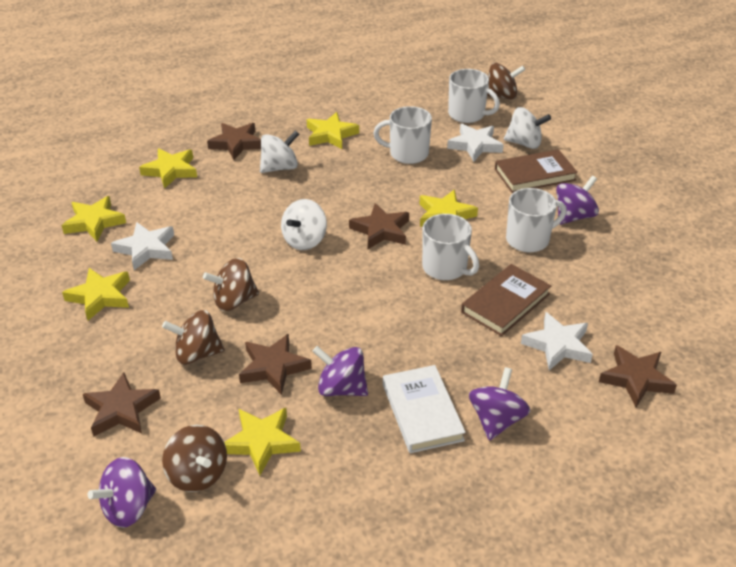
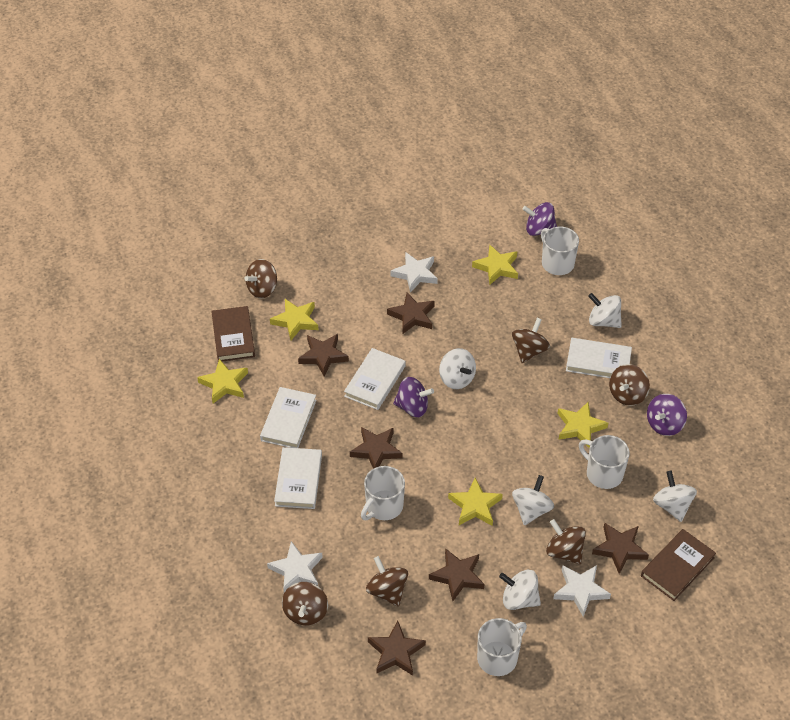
brown spinning top: [162,310,225,365] [162,425,227,492] [203,258,259,311] [487,63,525,100] = 4 -> [244,259,277,298] [282,582,328,625] [366,556,408,607] [512,318,550,363] [546,519,586,564] [609,364,650,406] = 6
brown star: [83,372,161,437] [207,123,261,160] [239,334,312,395] [349,203,409,249] [599,345,677,407] = 5 -> [298,334,349,376] [350,427,403,469] [368,621,426,676] [387,292,435,334] [429,548,484,601] [592,523,649,574] = 6
purple spinning top: [88,457,156,528] [312,346,368,396] [469,367,530,441] [556,176,599,225] = 4 -> [393,377,434,417] [522,202,557,236] [647,394,687,436] = 3
white book: [383,365,466,453] = 1 -> [260,387,317,448] [274,447,322,509] [344,348,406,410] [566,338,632,378] = 4
white spinning top: [260,130,299,173] [281,199,327,250] [504,107,551,149] = 3 -> [439,348,476,389] [499,570,541,610] [512,475,554,525] [588,293,622,328] [653,470,697,522] = 5
yellow star: [61,196,126,241] [62,268,130,320] [139,148,197,189] [224,408,301,475] [307,112,359,149] [420,190,478,227] = 6 -> [197,359,248,403] [270,299,318,340] [448,478,503,526] [472,244,518,285] [558,402,608,449] = 5

